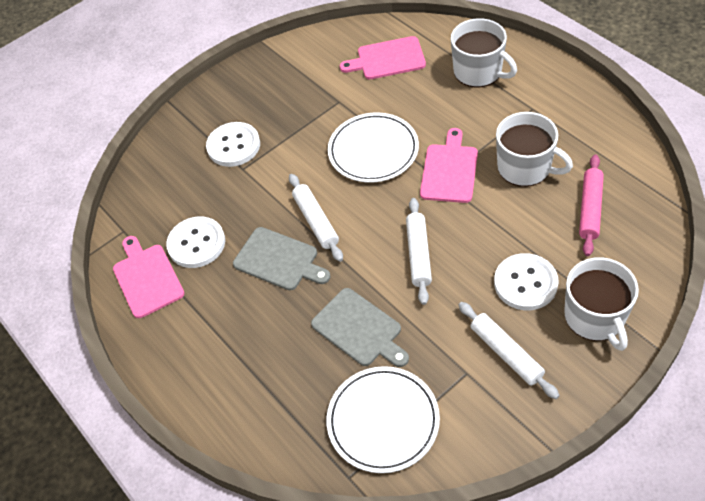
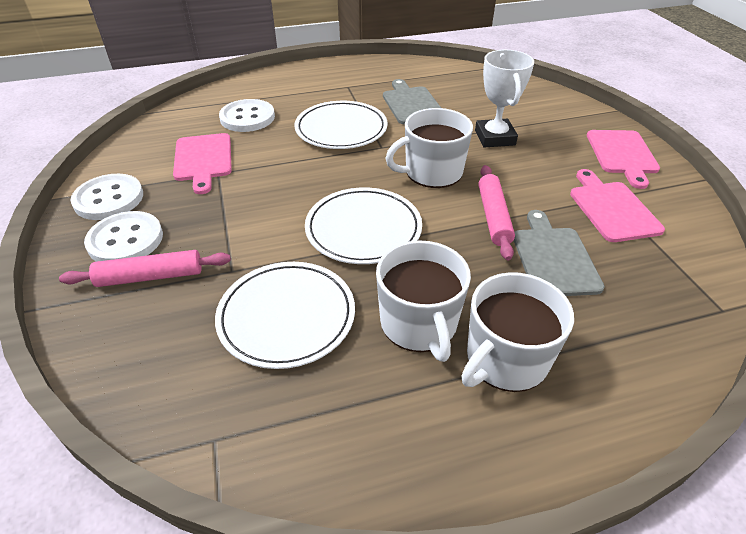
pink rolling pin: [579,154,604,256] = 1 -> [59,250,231,287] [478,165,515,260] = 2
white plate: [326,366,440,473] [328,112,419,183] = 2 -> [215,262,355,369] [294,101,388,149] [305,187,422,264] = 3
white rolling pin: [289,174,343,262] [406,198,432,305] [459,302,560,399] = 3 -> none = 0
white trophy: none = 0 -> [475,50,534,147] = 1

